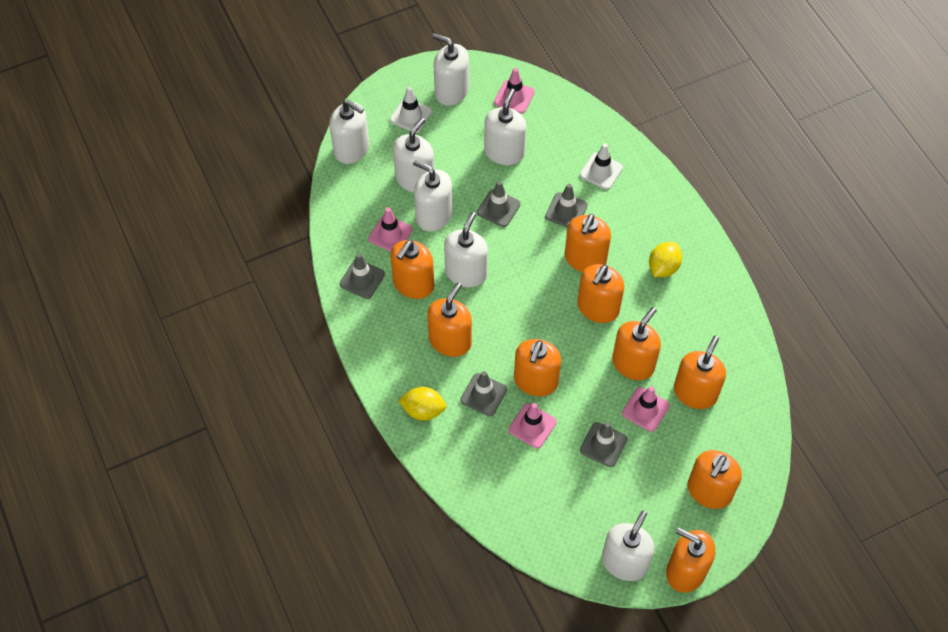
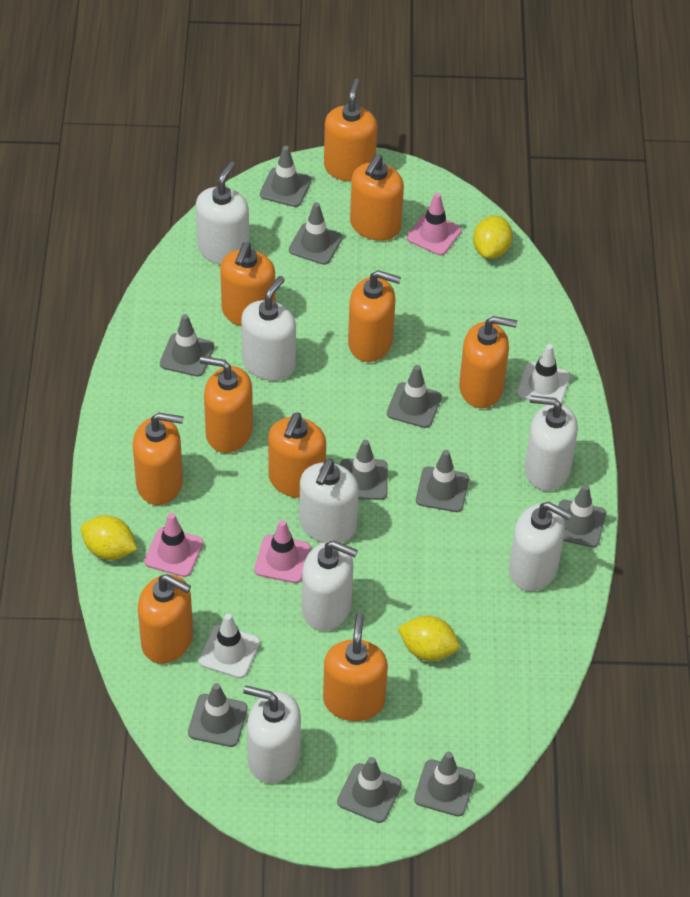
grey traffic cone: [340,253,385,299] [460,371,507,417] [477,181,521,227] [545,184,588,228] [580,422,627,467] = 5 -> [160,314,214,377] [188,683,248,747] [260,146,311,207] [289,202,343,265] [337,757,402,823] [340,440,388,500] [387,365,442,428] [414,752,475,816] [416,450,469,512] [558,484,606,547] = 10
orange soap dispenser: [390,240,434,299] [427,283,472,357] [514,339,561,396] [565,214,611,272] [577,264,624,323] [612,307,661,380] [666,528,715,593] [674,335,726,409] [687,450,742,509] = 9 -> [133,413,184,505] [138,574,193,664] [200,356,253,453] [220,242,275,326] [268,412,326,498] [323,613,388,721] [324,78,377,182] [348,270,401,362] [350,154,404,241] [459,316,517,408] = 10
pink traffic cone: [368,207,413,252] [494,68,535,114] [509,403,557,448] [622,386,670,432] = 4 -> [144,513,203,577] [254,520,311,583] [407,193,462,255] = 3
yellow lemon: [398,387,446,421] [649,242,682,277] = 2 -> [81,515,137,560] [398,616,460,661] [473,215,513,259] = 3

